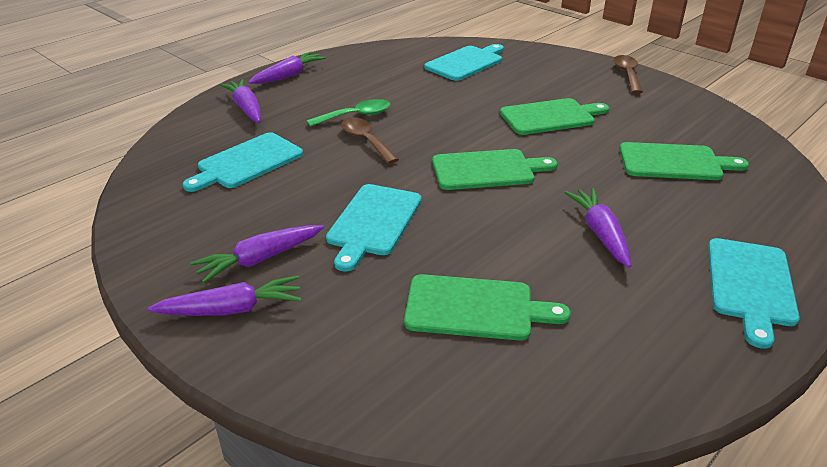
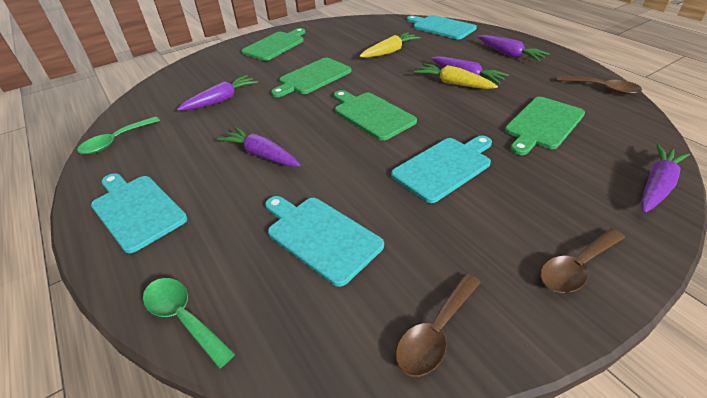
brown spoon: [341,117,399,164] [613,55,643,94] = 2 -> [396,274,481,377] [540,228,625,293] [556,75,642,95] = 3
green spoon: [307,99,391,127] = 1 -> [77,116,160,154] [143,278,235,369] = 2
yellow carrot: none = 0 -> [360,32,421,58] [414,63,498,89] = 2

